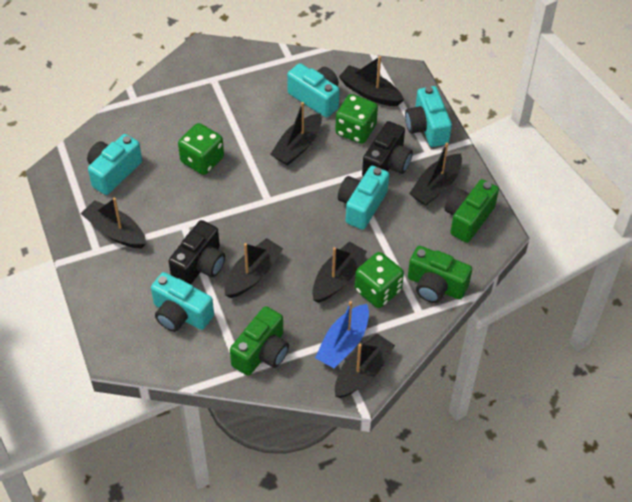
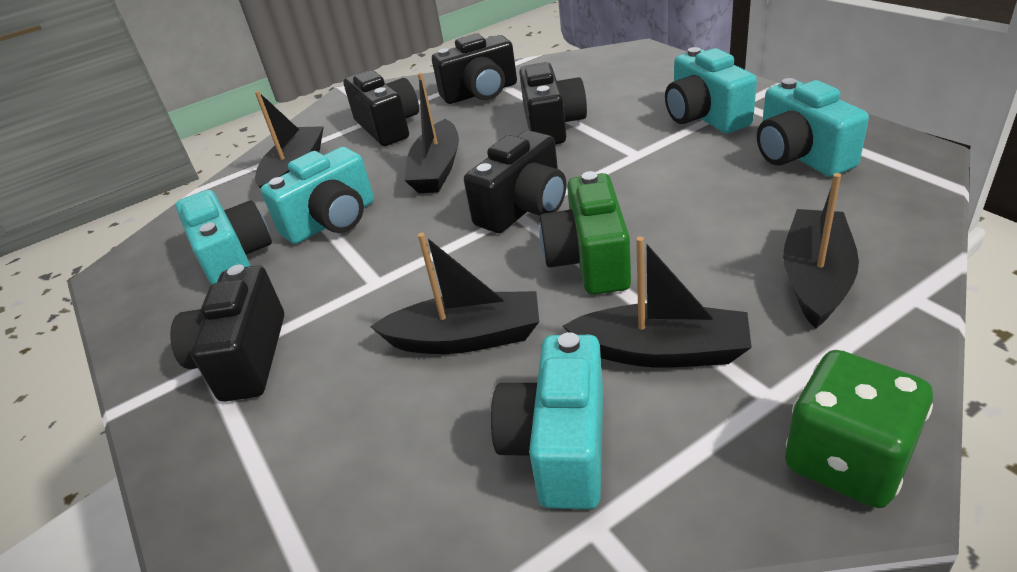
black boat: [80,198,146,248] [225,238,283,298] [270,102,322,166] [312,241,367,303] [335,333,395,398] [339,56,404,106] [409,143,462,206] = 7 -> [255,91,324,188] [370,233,539,354] [404,73,459,193] [563,236,752,368] [783,173,859,329] = 5
black camera: [169,220,225,284] [362,121,413,177] = 2 -> [170,264,284,402] [343,70,419,146] [432,33,517,104] [464,130,566,233] [519,62,587,145] = 5
blue boat: [315,301,369,368] = 1 -> none = 0
green camera: [230,306,289,376] [408,246,472,303] [445,179,499,243] = 3 -> [539,171,631,295] = 1
green dice: [178,123,224,175] [335,94,378,144] [355,252,404,308] = 3 -> [785,350,933,508] = 1

